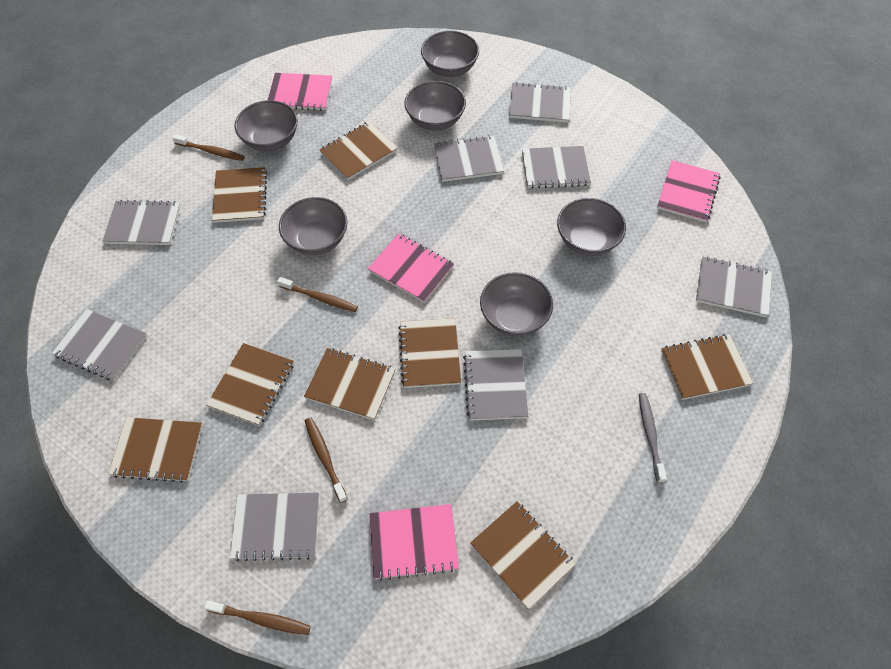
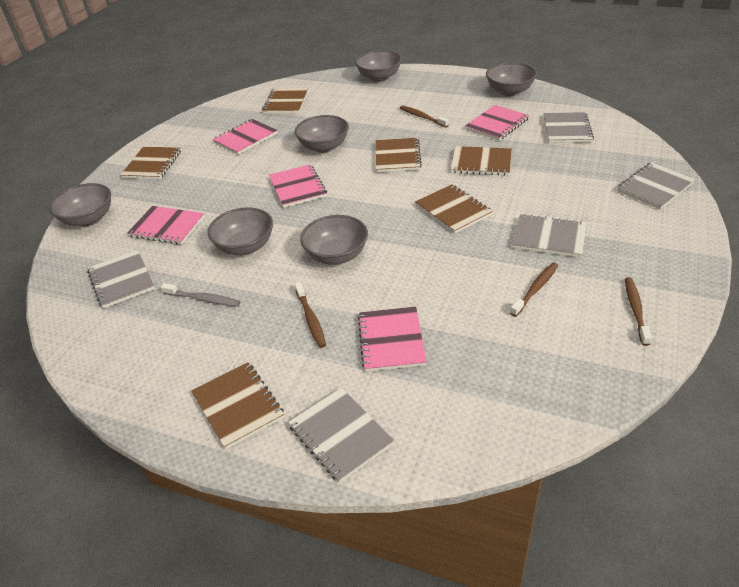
brown notebook: [108,417,203,483] [206,343,294,426] [212,167,267,223] [304,348,395,420] [320,121,398,180] [398,318,461,388] [470,501,576,609] [661,334,753,400] = 8 -> [120,147,181,179] [191,362,284,450] [262,88,308,114] [376,138,422,172] [415,184,493,233] [450,146,512,176] = 6
grey notebook: [52,309,147,381] [103,200,181,245] [230,493,319,561] [434,135,504,182] [463,349,529,421] [509,82,571,123] [522,146,591,189] [696,256,772,317] = 8 -> [87,250,155,309] [288,388,394,483] [512,214,587,258] [543,112,594,143] [617,162,695,209] = 5
pink notebook: [268,73,332,111] [368,233,454,303] [369,504,459,581] [657,160,720,222] = 4 -> [127,206,205,245] [213,119,278,155] [269,164,327,208] [358,306,426,372] [465,105,529,141] = 5

